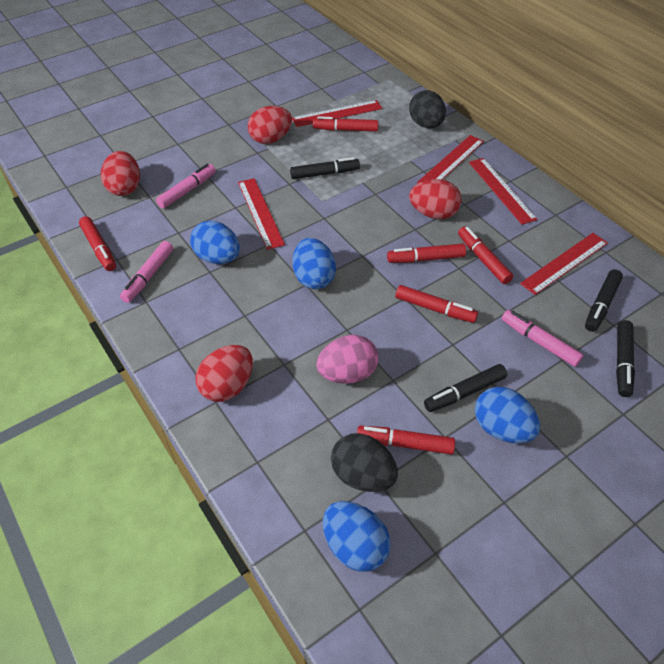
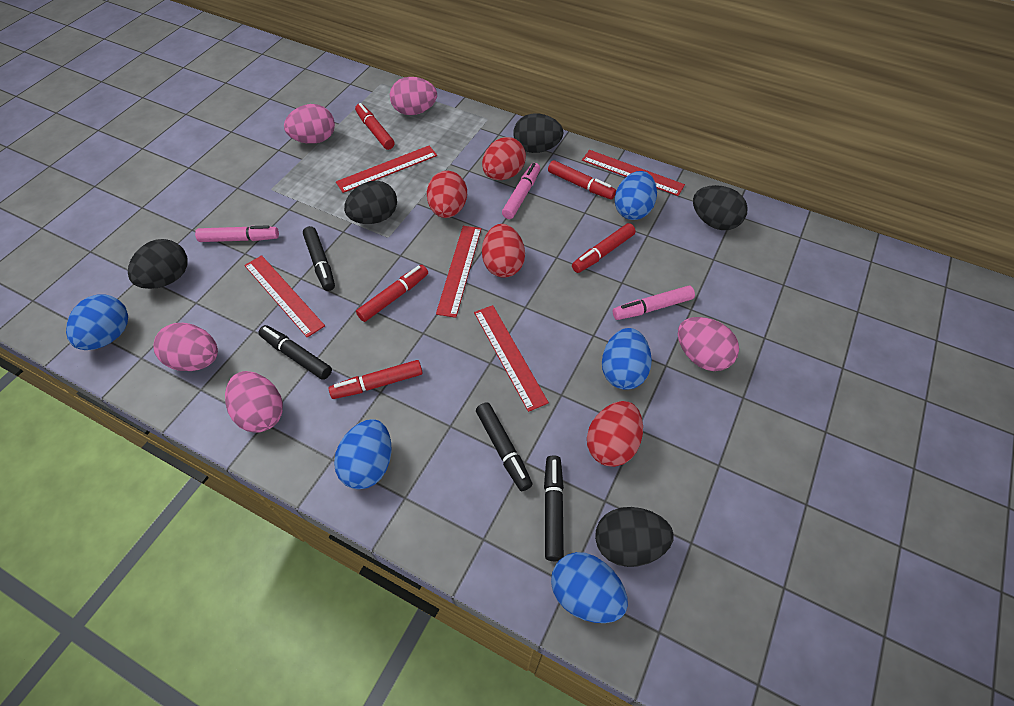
black egg: [331,433,398,492] [409,90,446,128] = 2 -> [128,239,188,289] [344,180,397,224] [513,113,563,153] [595,507,674,567] [693,185,748,230] = 5
blue egg: [190,220,240,264] [293,238,336,289] [323,501,391,572] [475,387,540,443] = 4 -> [66,294,128,350] [334,419,391,489] [551,552,628,623] [602,328,652,390] [615,171,657,220] = 5
pink egg: [316,335,378,384] = 1 -> [153,323,218,371] [225,371,283,433] [284,104,335,144] [390,77,437,115] [678,317,739,371] = 5
red marker: [79,216,116,271] [313,116,378,132] [357,426,455,455] [387,244,466,263] [395,285,478,323] [458,226,513,284] = 6 -> [329,360,423,399] [355,103,395,150] [356,265,428,322] [548,160,616,199] [572,223,636,273] = 5

